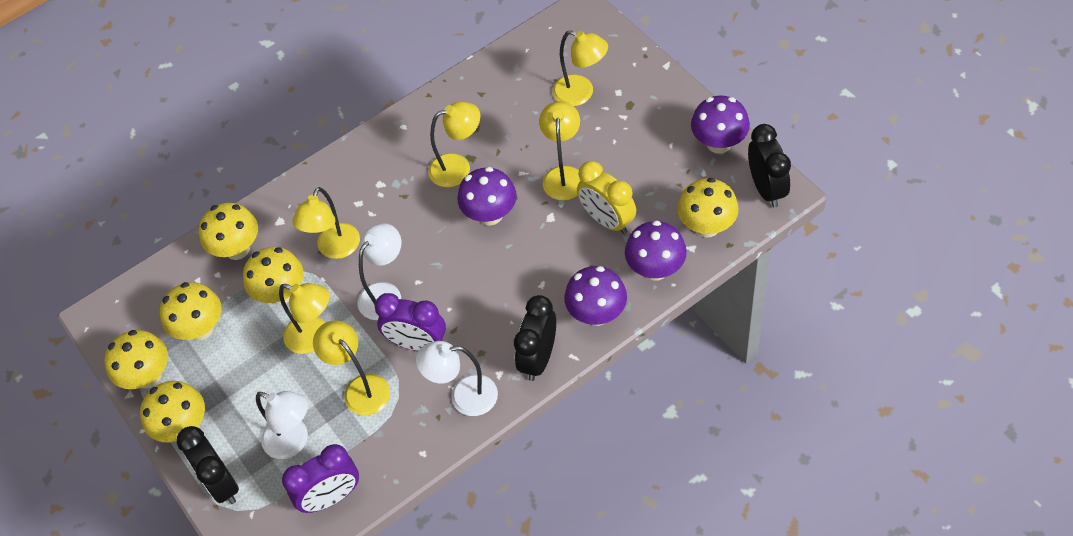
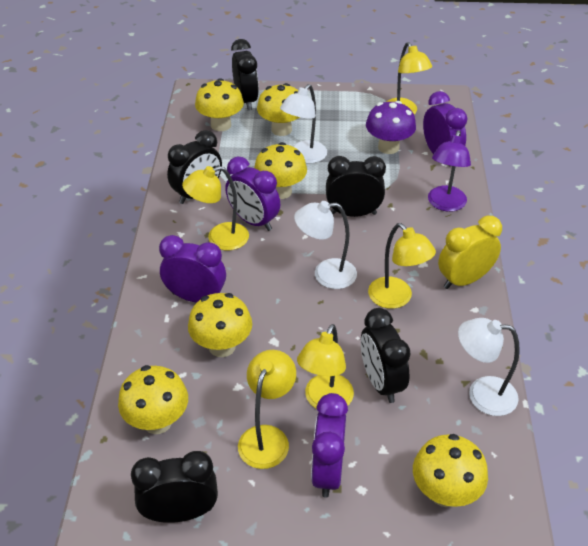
black clock: [177,426,239,504] [514,295,556,381] [748,124,791,208] = 3 -> [131,451,218,523] [167,130,222,204] [231,39,259,110] [326,156,386,217] [361,308,411,403] = 5
purple clock: [282,444,359,513] [374,293,446,351] = 2 -> [159,235,226,302] [225,157,280,231] [311,393,348,498] [423,91,468,167] = 4
purple lamp: none = 0 -> [428,130,471,212] = 1
purple mushroom: [457,167,517,226] [564,266,627,326] [625,221,687,281] [691,95,750,154] = 4 -> [366,101,416,154] = 1
yellow lamp: [279,283,330,354] [292,187,360,259] [313,320,390,416] [428,102,480,187] [539,101,580,201] [553,30,608,106] = 6 -> [182,166,249,250] [238,350,296,469] [297,324,354,409] [368,223,436,309] [386,42,432,115] = 5

